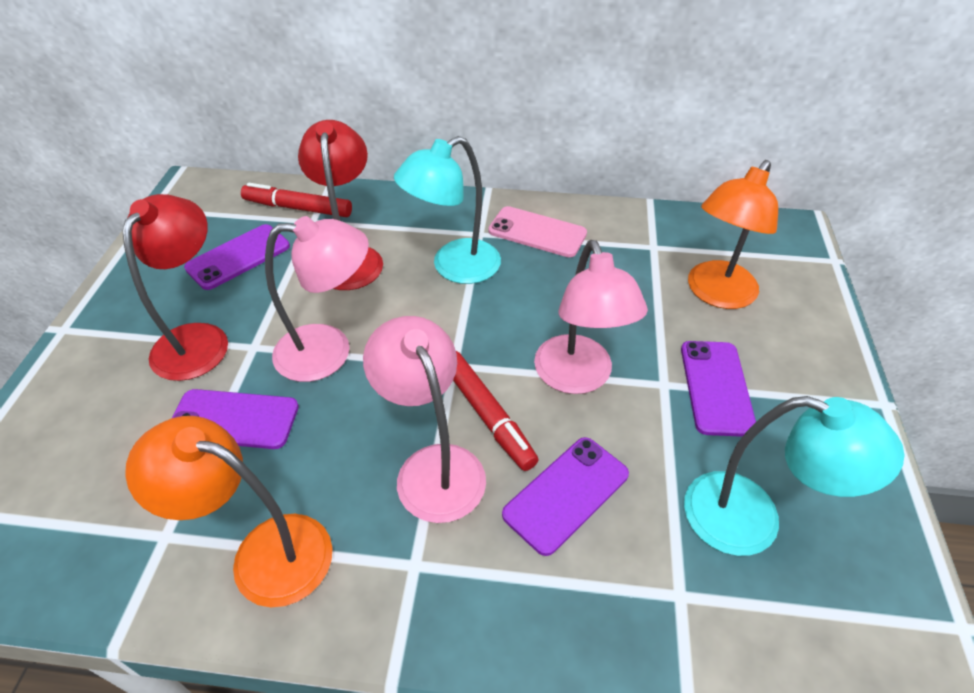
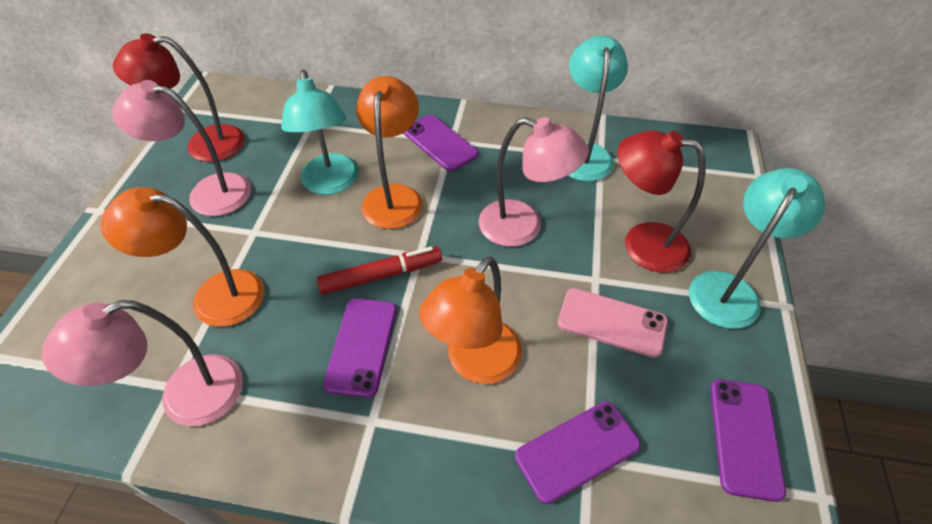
orange lamp: [125,416,332,607] [688,160,778,309] = 2 -> [100,187,264,327] [356,76,422,229] [419,256,522,384] = 3
red marker: [241,183,352,217] [453,351,538,471] = 2 -> [317,246,442,295] = 1
turquoise lamp: [394,136,501,284] [684,396,904,556] = 2 -> [281,70,359,195] [568,35,628,182] [689,168,825,329] = 3

